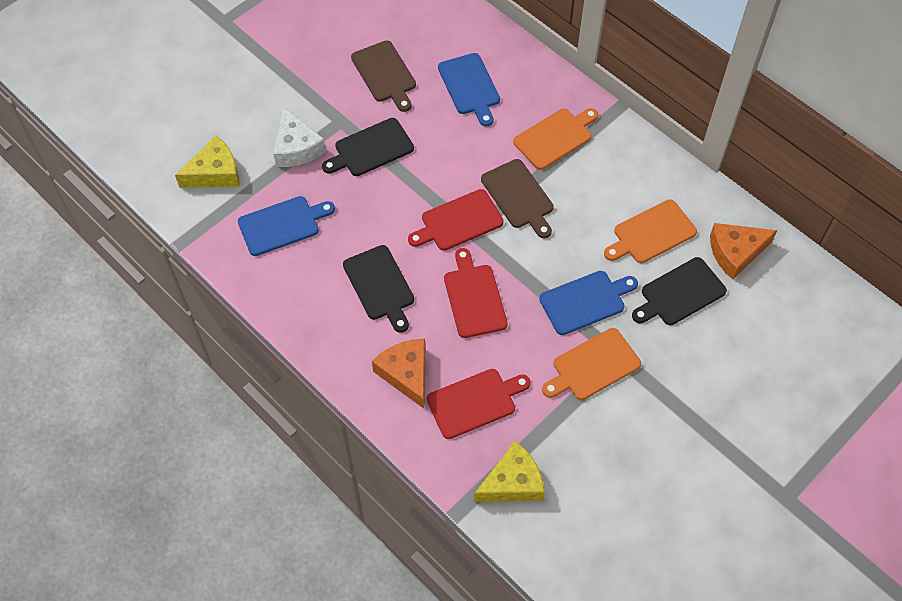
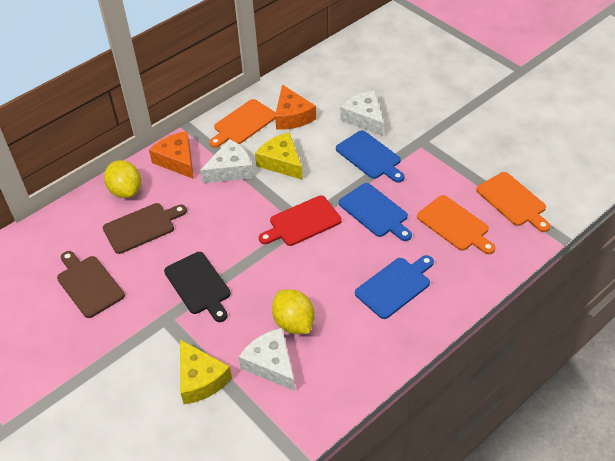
black cutting board: [322,118,414,176] [343,245,414,333] [632,257,727,325] = 3 -> [164,252,231,322] = 1
red cutting board: [408,189,504,251] [427,369,531,439] [444,248,508,338] = 3 -> [259,196,342,246] = 1
white cheese: [273,106,326,167] = 1 -> [200,139,253,183] [239,328,295,391] [340,91,384,136] = 3
yellow lemon: none = 0 -> [104,160,141,198] [272,289,315,334] = 2

